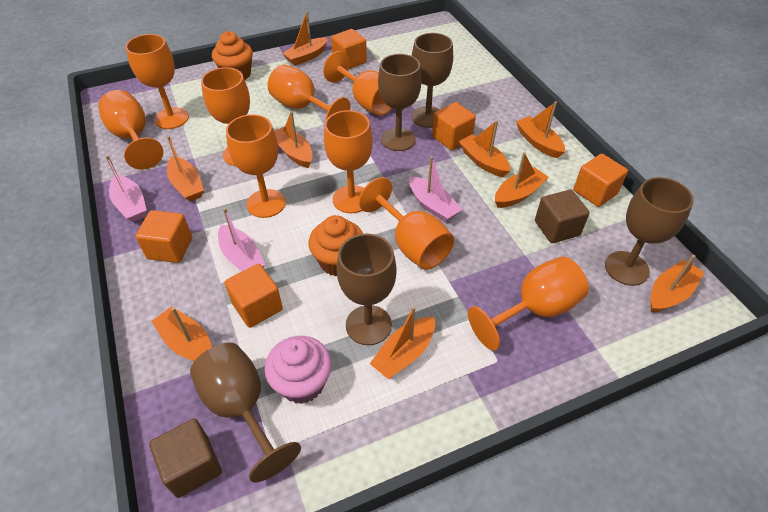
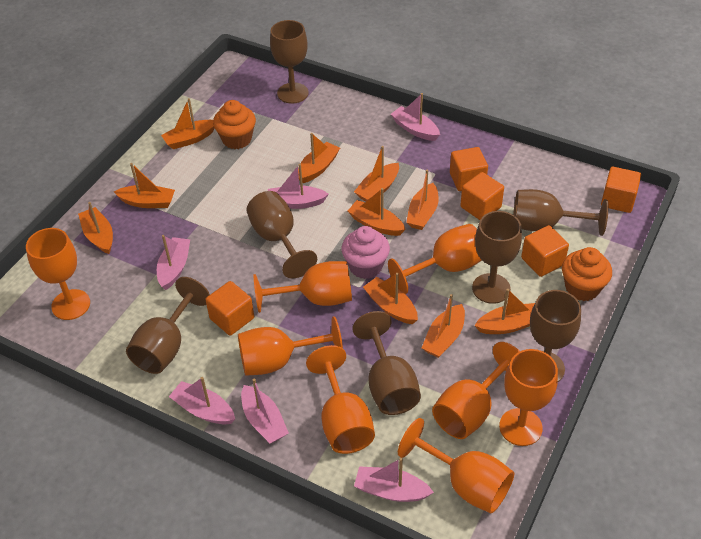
brown cube: [149,419,222,498] [535,190,590,243] = 2 -> none = 0
brown goblet: [190,343,301,482] [337,234,397,345] [378,54,422,151] [411,33,453,128] [605,177,694,286] = 5 -> [126,277,210,374] [246,191,317,279] [270,20,309,104] [352,311,421,415] [472,211,522,304] [513,189,608,236] [530,290,581,382] = 7
orange boat: [151,306,212,361] [167,136,204,202] [274,111,313,168] [282,11,328,66] [370,306,435,379] [459,120,510,177] [495,152,549,208] [516,101,565,158] [650,255,705,313] = 9 -> [78,202,113,254] [114,163,175,208] [161,98,214,149] [298,133,340,183] [348,188,406,236] [354,146,399,201] [363,273,418,324] [406,169,439,230] [422,294,465,358] [474,289,535,334] = 10
orange goblet: [98,90,163,170] [125,34,189,129] [201,67,250,166] [226,114,286,218] [267,64,350,119] [323,51,392,115] [324,110,373,213] [359,177,454,270] [468,257,589,351] = 9 -> [26,228,90,320] [238,316,343,376] [254,261,352,313] [306,345,375,454] [388,224,482,294] [398,418,514,513] [432,342,520,439] [499,349,558,446] = 8
pink boat: [105,155,147,222] [218,208,265,272] [409,156,463,222] = 3 -> [157,235,190,290] [169,377,235,424] [241,379,289,444] [268,164,329,209] [354,458,434,502] [391,93,440,141] = 6

